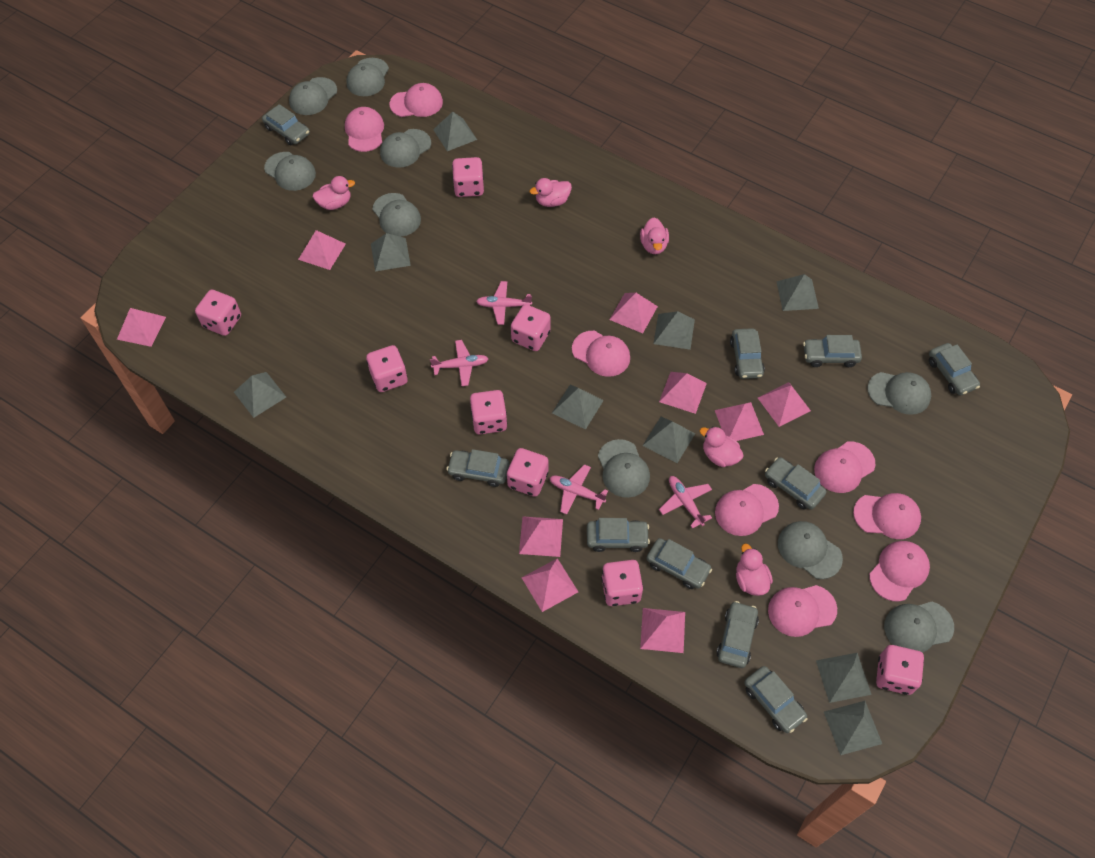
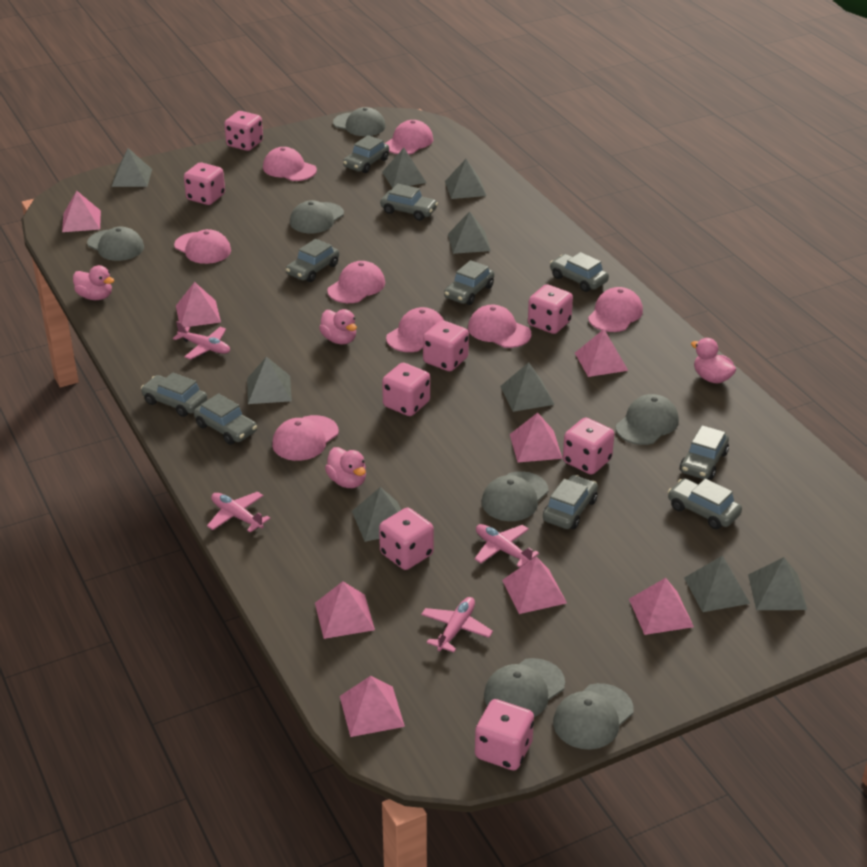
grey cap: [264,152,316,191] [289,77,337,115] [346,58,389,96] [372,193,421,237] [380,129,431,168] [598,439,650,498] [778,521,843,579] [867,372,931,415] [884,602,954,653] = 9 -> [87,227,144,261] [290,200,344,233] [333,107,386,136] [481,471,549,521] [484,658,565,717] [553,683,633,750] [616,394,679,445] = 7
pink duck: [313,176,355,210] [530,178,572,207] [640,217,669,254] [700,426,744,467] [736,544,773,596] = 5 -> [73,265,114,300] [319,309,357,344] [325,447,366,488] [691,338,736,383] = 4
pink pyramid: [117,308,166,347] [298,230,346,270] [519,516,563,557] [522,558,578,612] [609,293,658,333] [640,608,685,653] [659,372,707,414] [715,402,764,441] [758,382,811,427] = 9 -> [62,191,101,232] [176,282,221,327] [315,581,375,639] [340,676,405,737] [502,557,567,614] [510,413,563,463] [575,329,628,377] [629,578,694,635] = 8

